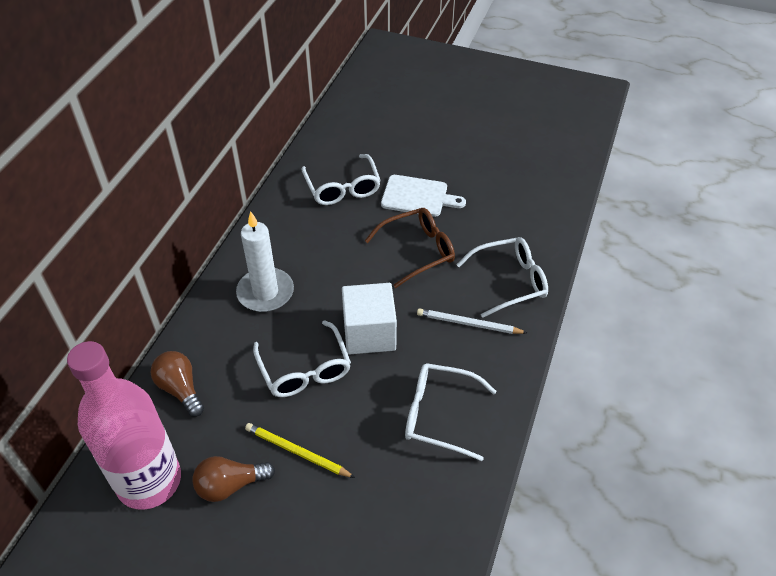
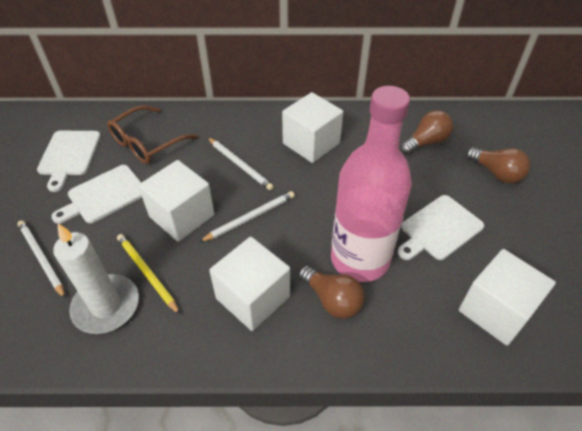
brown light bulb: [151,351,204,417] [193,456,275,502] = 2 -> [298,266,365,319] [400,110,453,155] [466,147,530,183] = 3
white cube: [342,283,397,355] = 1 -> [138,160,215,242] [209,237,290,331] [282,92,343,163] [459,249,556,346] = 4
white cutting board: [381,175,466,217] = 1 -> [37,131,101,192] [51,165,142,224] [398,195,484,260] = 3
white glasses: [253,320,351,397] [301,154,381,205] [405,363,497,461] [456,237,548,318] = 4 -> none = 0
white pencil: [417,308,527,334] = 1 -> [17,220,66,299] [199,191,295,242] [208,138,274,191] = 3

